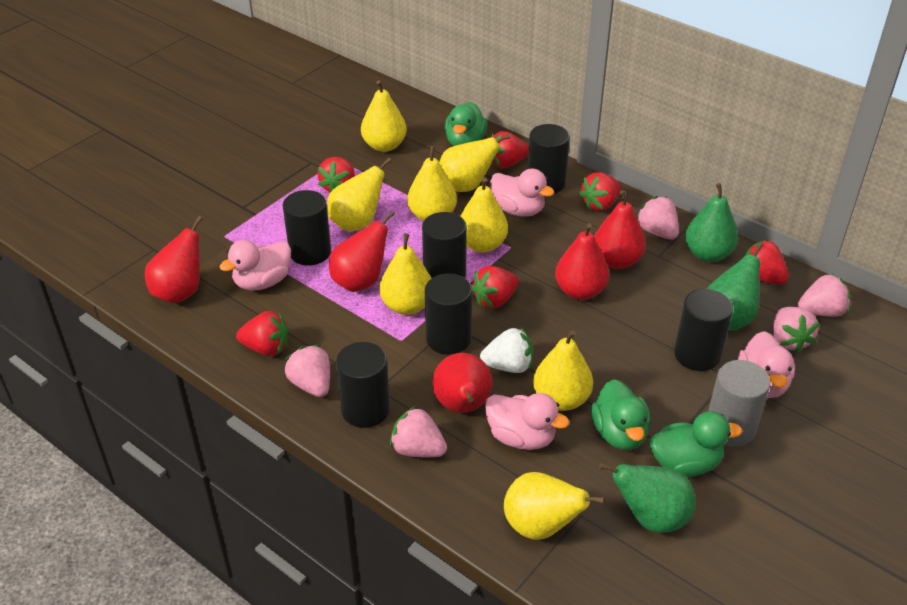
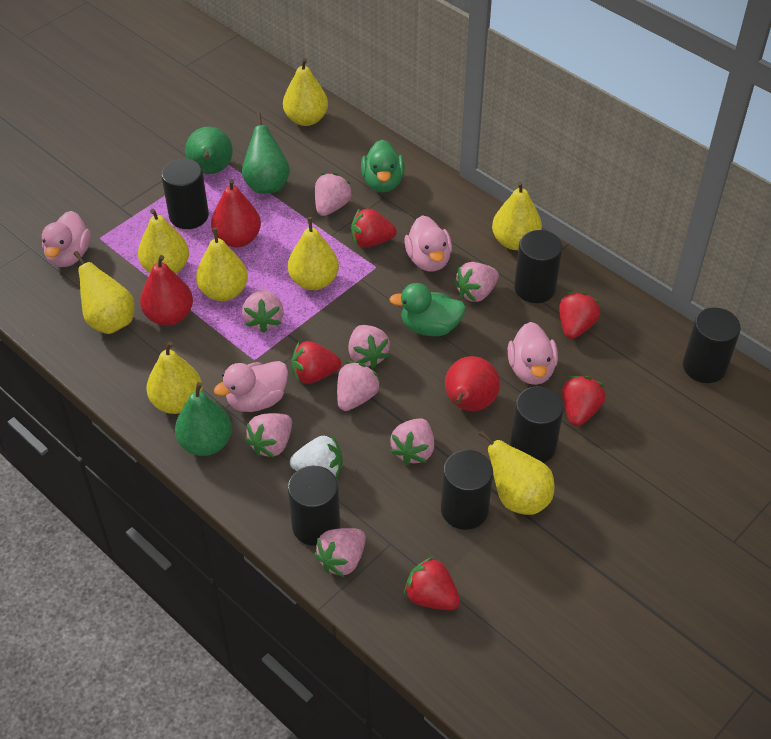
green duck: [444,102,488,146] [591,379,650,450] [650,411,742,477] = 3 -> [361,140,405,193] [389,283,466,336] = 2
grey cylinder: [708,360,770,447] = 1 -> none = 0
pink strawberry: [285,345,330,397] [390,406,447,458] [637,196,679,240] [773,307,820,353] [798,274,850,317] = 5 -> [242,289,284,333] [245,413,292,458] [314,528,366,577] [315,173,352,216] [337,361,381,411] [348,325,390,368] [390,418,434,465] [454,262,499,302] = 8
red pear: [145,216,203,304] [329,211,395,292] [432,353,492,413] [555,223,609,300] [594,190,646,269] = 5 -> [140,255,193,326] [211,179,261,248] [445,356,500,411] = 3
red strawberry: [236,311,288,356] [318,157,355,192] [472,266,519,308] [491,131,529,168] [579,172,621,211] [744,240,789,285] = 6 -> [292,341,341,384] [351,209,397,248] [404,557,460,610] [559,292,600,339] [562,376,606,426] = 5

